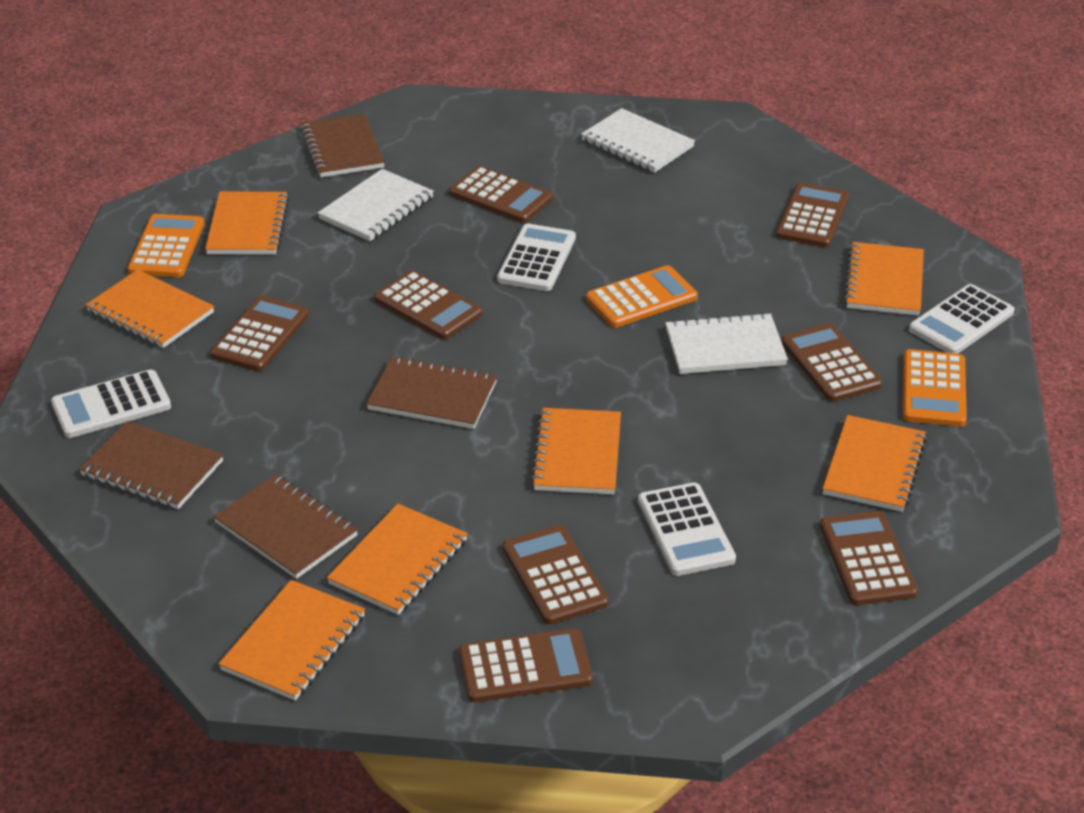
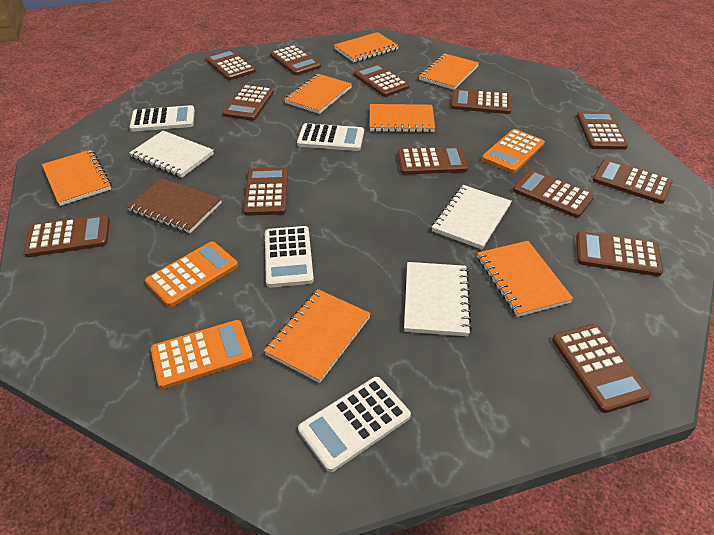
brown calculator: [210,296,309,371] [374,270,483,339] [449,166,553,223] [459,628,593,702] [503,525,609,625] [776,183,849,247] [781,323,882,402] [820,511,918,605] = 8 -> [24,214,110,257] [205,49,256,80] [223,84,274,121] [243,167,288,216] [270,45,321,75] [353,63,409,97] [397,146,468,175] [451,89,512,114] [513,169,594,218] [552,324,651,413] [576,111,628,150] [576,231,663,276] [592,159,673,204] = 13
brown notebook: [79,421,223,509] [213,474,358,579] [300,113,385,177] [366,356,497,429] = 4 -> [127,178,222,233] = 1

